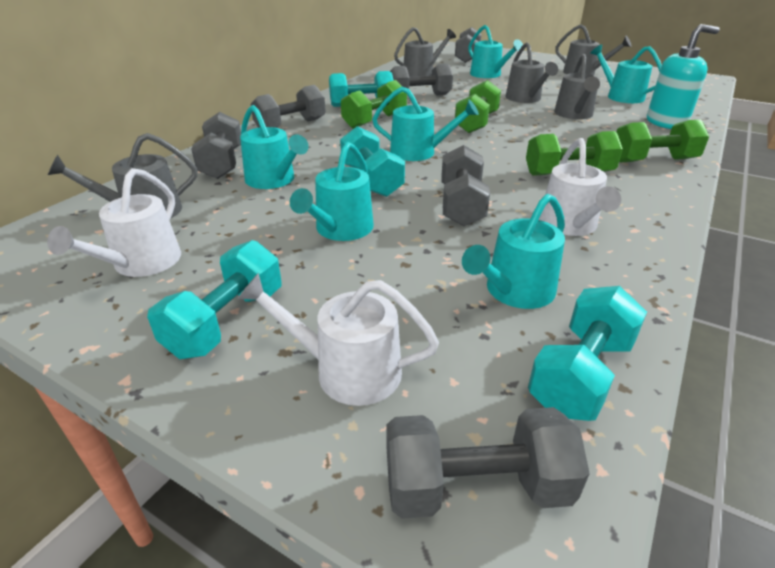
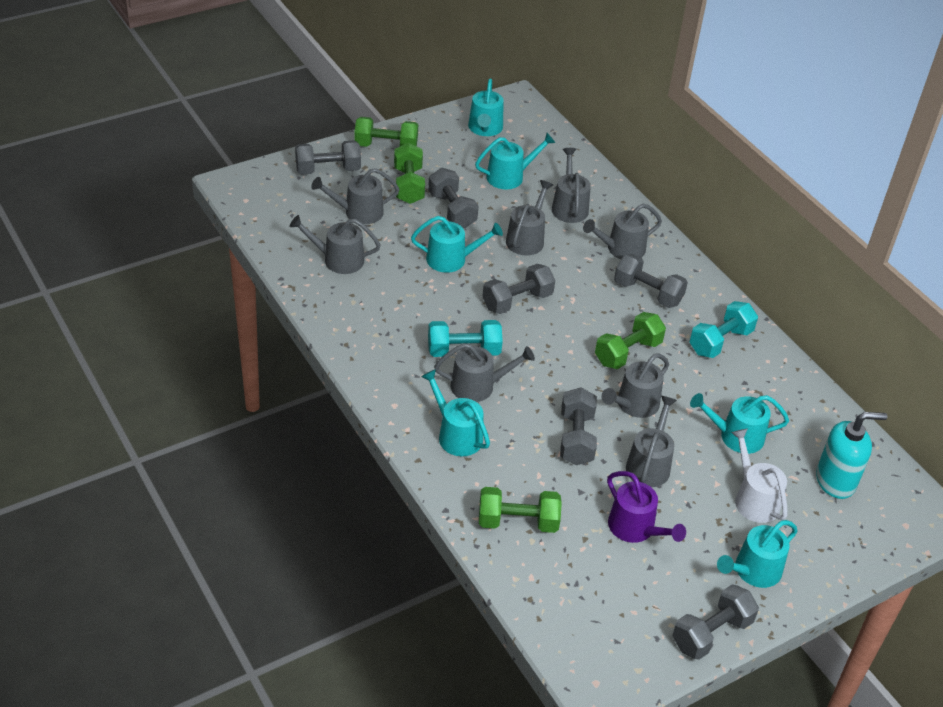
grey watering can: [48,133,197,218] [394,27,456,77] [505,42,558,103] [554,54,600,119] [555,24,632,75] = 5 -> [289,215,381,274] [311,168,400,224] [434,343,535,402] [506,180,553,256] [552,148,591,223] [583,203,662,259] [601,353,669,418] [626,396,677,487] = 8
purple watering can: none = 0 -> [607,471,686,543] = 1
turquoise dumbbell: [147,240,281,359] [329,71,394,107] [340,126,405,197] [528,286,647,421] = 4 -> [428,320,503,357] [690,301,758,358] = 2
white watering can: [47,168,181,277] [237,273,439,406] [539,138,621,236] = 3 -> [731,429,788,523] = 1

